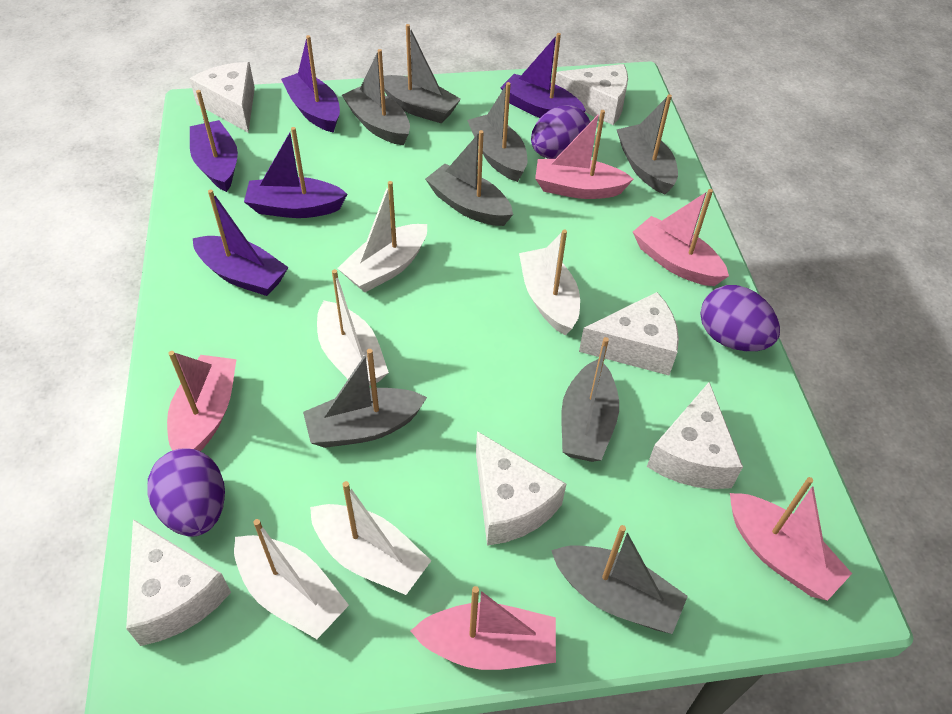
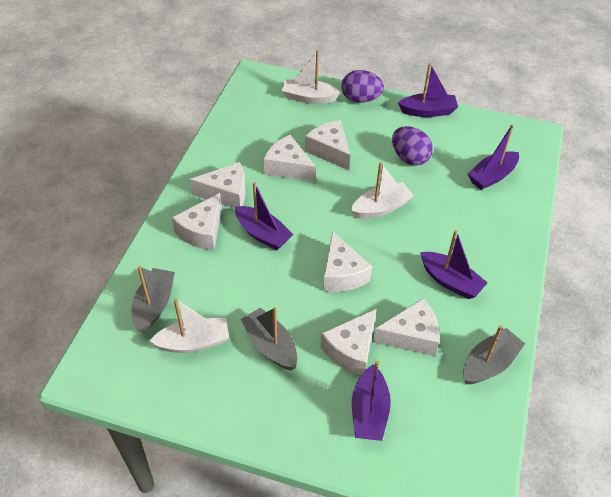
grey boat: [303,349,427,448] [342,49,410,145] [384,24,461,123] [425,130,513,226] [467,82,527,182] [551,525,688,634] [561,337,619,462] [616,94,678,195] = 8 -> [132,266,175,333] [241,307,297,370] [463,325,525,384] = 3
pink boat: [167,351,237,451] [411,586,556,670] [535,110,634,199] [633,189,729,286] [730,477,852,601] = 5 -> none = 0
purple egg: [147,448,225,537] [531,105,590,159] [700,285,780,351] = 3 -> [342,70,384,103] [392,126,433,166] = 2
white boat: [234,519,349,639] [310,481,431,595] [317,269,389,386] [337,181,427,292] [519,229,580,335] = 5 -> [150,299,229,353] [282,50,341,104] [350,162,414,219] = 3
white cheese: [126,519,231,646] [189,62,255,132] [476,431,566,546] [555,64,628,125] [579,292,679,375] [647,382,743,489] = 6 -> [172,193,222,250] [190,162,246,208] [264,135,316,182] [305,120,350,170] [321,309,376,375] [323,231,372,292] [373,298,440,356] = 7

